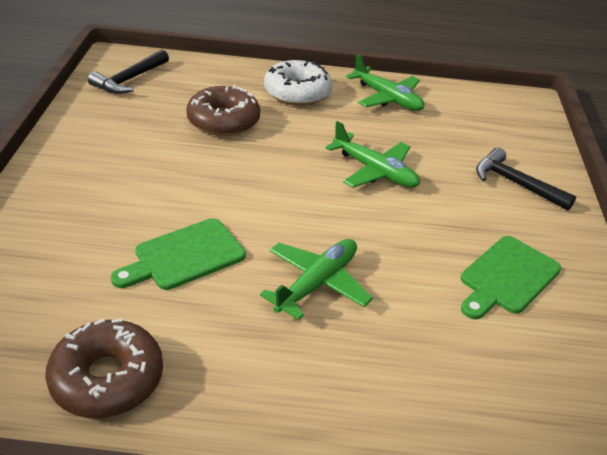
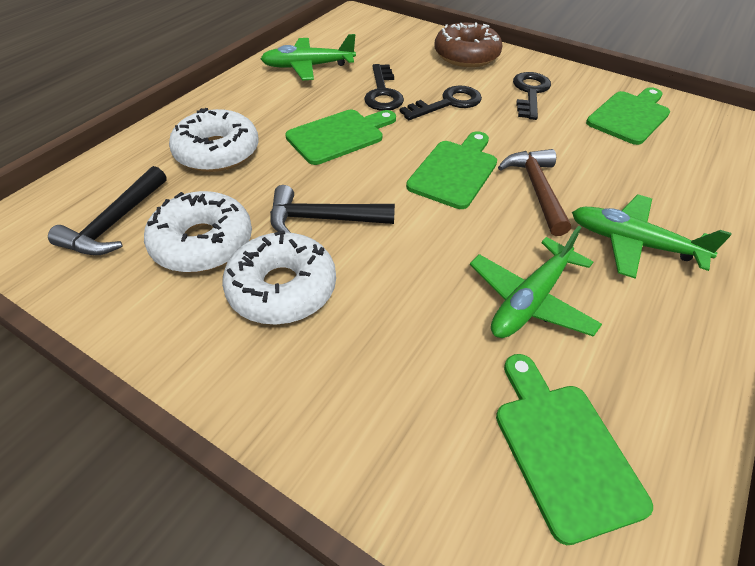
black key: none = 0 -> [364,64,404,111] [400,85,482,120] [513,72,551,120] = 3
brown donut: [45,318,163,418] [186,85,260,136] = 2 -> [434,23,503,67] = 1
brown hammer: none = 0 -> [498,149,571,236] = 1
green cutting board: [111,218,246,290] [461,236,561,320] = 2 -> [285,110,396,165] [406,131,497,209] [496,354,653,545] [586,87,670,145] = 4
white donut: [264,60,332,106] = 1 -> [144,191,252,273] [169,108,259,172] [222,231,336,324] = 3

